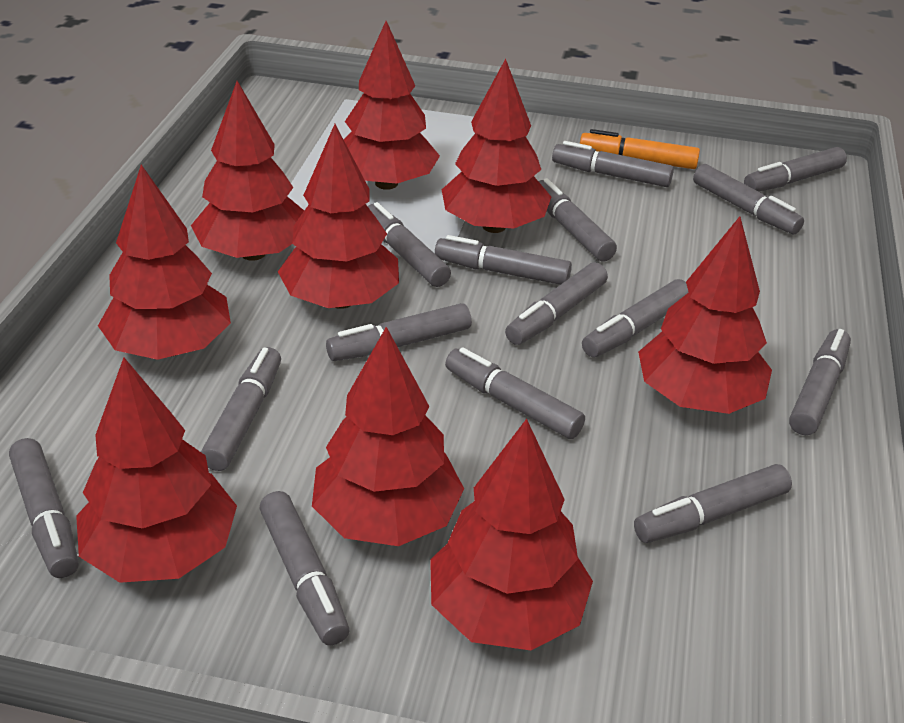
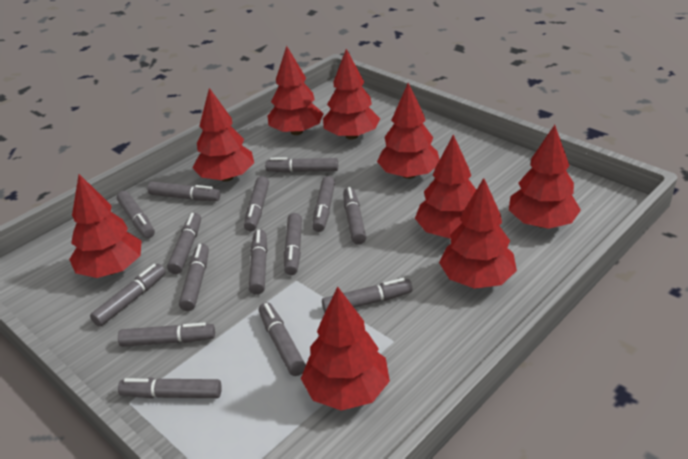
orange marker: [580,129,700,169] = 1 -> none = 0

